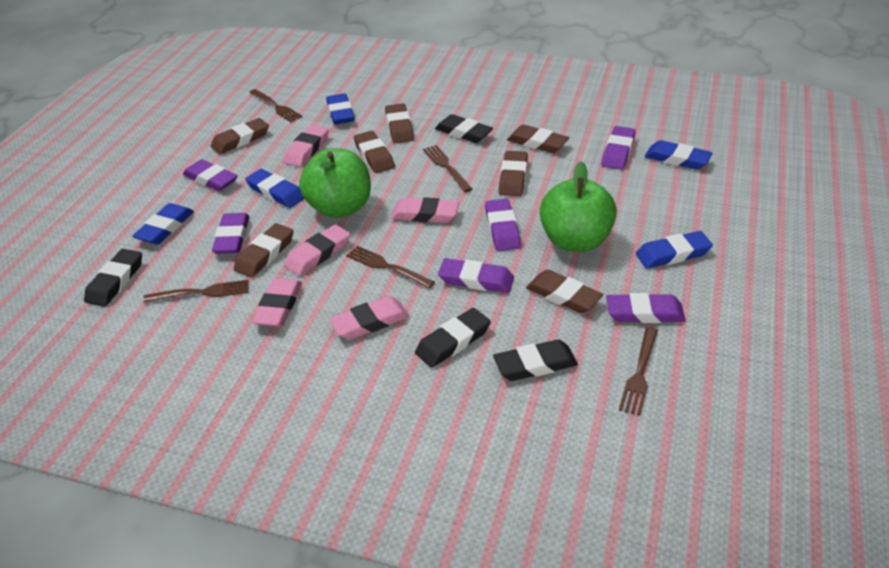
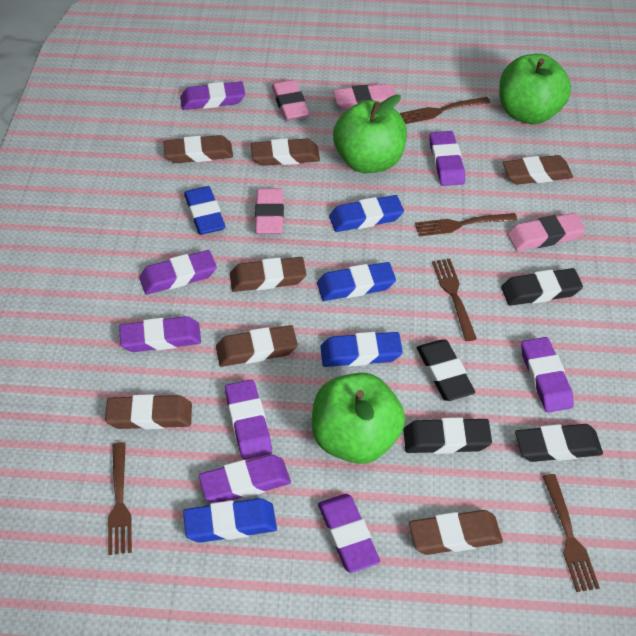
green apple: [299,148,371,218] [540,161,617,252] = 2 -> [312,373,405,464] [333,94,407,173] [499,54,571,124] = 3
pink eraser: [252,278,302,327] [283,125,329,167] [284,224,350,276] [329,296,409,340] [391,197,459,223] = 5 -> [255,188,284,234] [272,80,309,121] [333,84,399,111] [508,213,585,251] = 4
purple eraser: [183,159,238,191] [212,213,249,254] [438,258,514,293] [485,199,521,251] [602,126,636,170] [606,293,686,323] = 6 -> [119,316,201,352] [139,250,217,295] [180,81,245,110] [199,455,291,503] [225,380,272,460] [318,494,380,573] [429,131,465,186] [521,337,574,412] = 8

